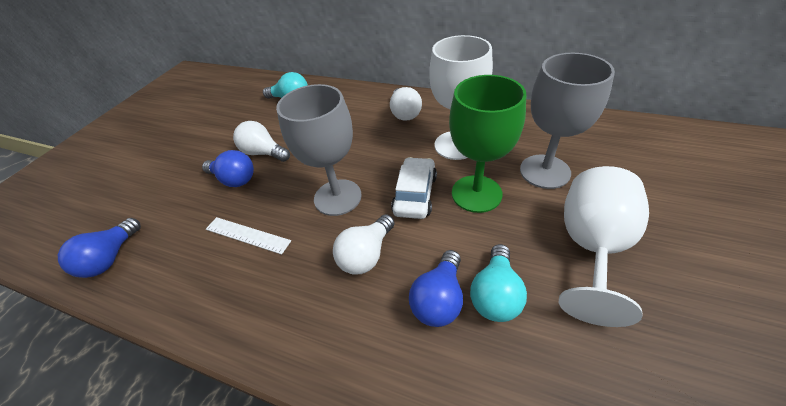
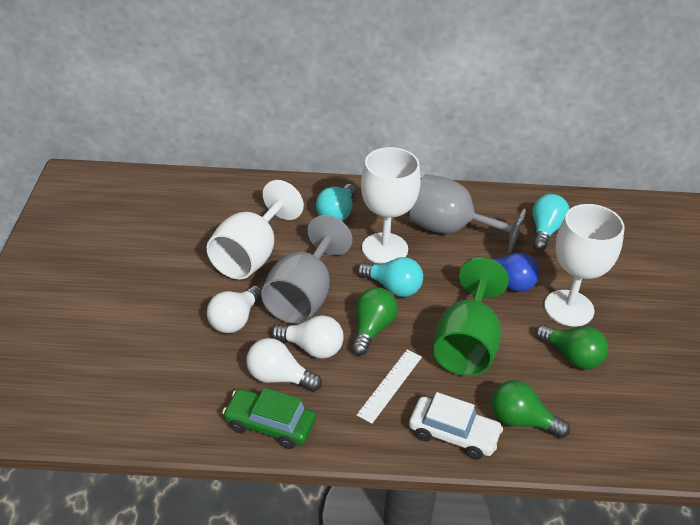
blue light bulb: [58,218,141,278] [202,150,254,187] [409,250,463,327] = 3 -> [475,253,539,292] = 1
green car: none = 0 -> [222,388,316,449] = 1
green light bulb: none = 0 -> [351,287,398,355] [491,380,570,438] [536,324,608,369] = 3
turquoise light bulb: [263,72,308,99] [470,244,527,322] = 2 -> [316,184,356,221] [357,257,423,297] [532,194,569,251] = 3
white goblet: [429,35,493,160] [559,166,649,327] = 2 -> [207,180,304,280] [361,147,421,264] [544,204,624,327] = 3

